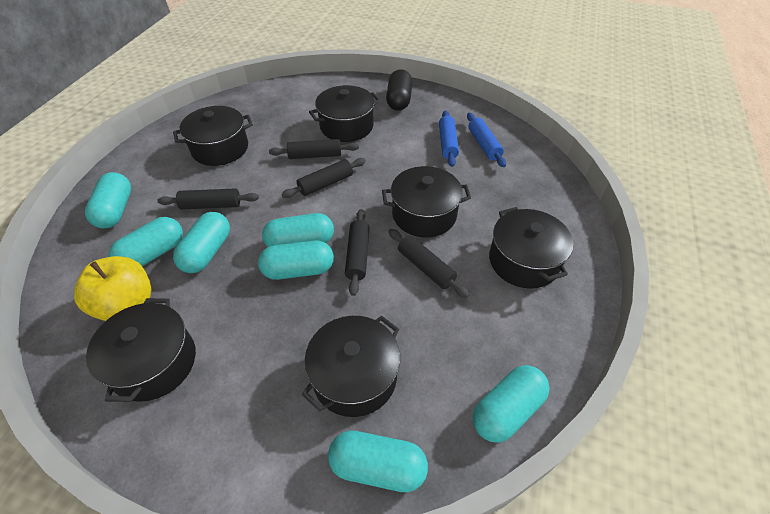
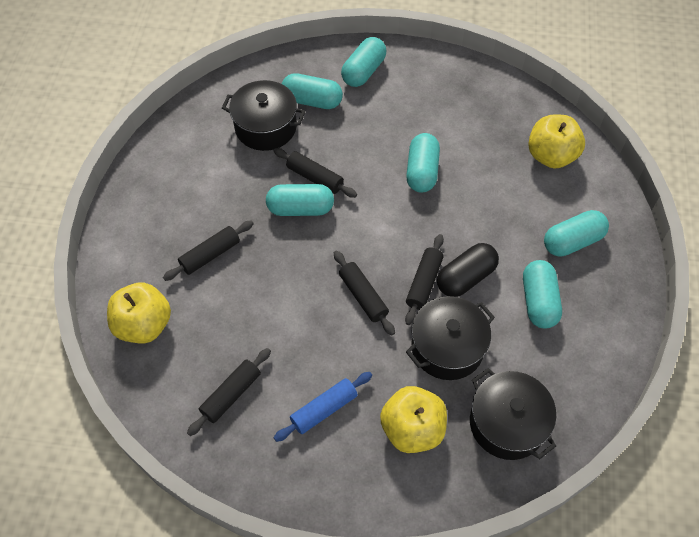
black pot: [86,298,196,402] [173,106,253,166] [302,316,400,417] [309,85,381,142] [382,166,471,237] [489,207,573,289] = 6 -> [222,80,305,151] [406,296,495,380] [470,368,556,460] = 3
blue rolling pin: [439,110,459,167] [467,113,506,167] = 2 -> [274,372,372,442] = 1
turquoise capsule: [85,172,131,228] [109,217,183,266] [173,212,230,273] [258,240,334,280] [262,213,334,247] [328,430,428,492] [473,365,550,443] = 7 -> [266,184,334,216] [282,73,343,109] [341,37,386,87] [406,133,440,193] [523,260,562,328] [544,210,609,257] = 6
yellow apple: [74,256,151,321] = 1 -> [107,282,171,343] [380,386,447,453] [528,114,585,168] = 3

